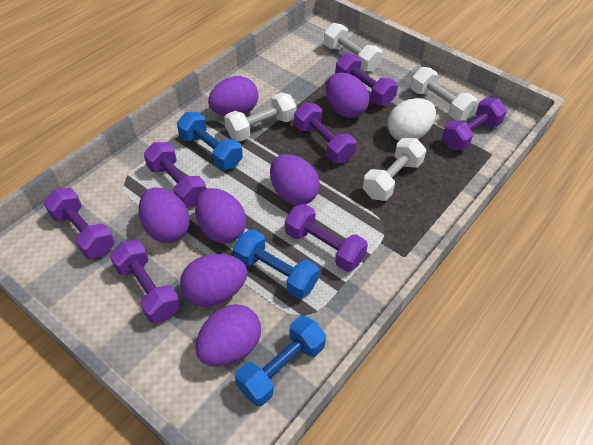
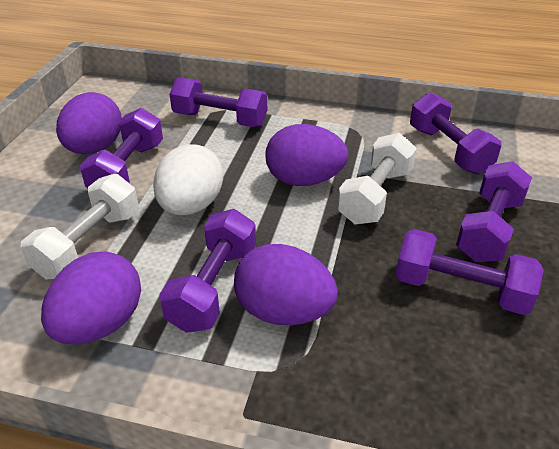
blue dumbbell: [177,112,243,170] [233,229,319,299] [235,316,326,406] = 3 -> none = 0
purple dumbbell: [43,188,115,259] [110,240,180,323] [144,142,206,207] [285,204,368,272] [294,103,356,163] [335,53,398,105] [442,98,507,151] = 7 -> [80,108,163,188] [159,209,256,333] [170,77,267,127] [395,229,544,315] [410,92,501,174] [456,161,532,262] = 6
purple egg: [139,187,190,243] [180,254,247,307] [195,188,246,243] [195,304,261,367] [208,76,258,116] [270,154,320,206] [326,73,370,118] = 7 -> [41,251,141,345] [56,92,122,154] [234,244,338,325] [265,124,348,186] = 4
white dumbbell: [224,93,296,142] [324,23,383,72] [363,138,426,201] [410,67,478,121] = 4 -> [20,174,138,280] [337,133,417,224] = 2

